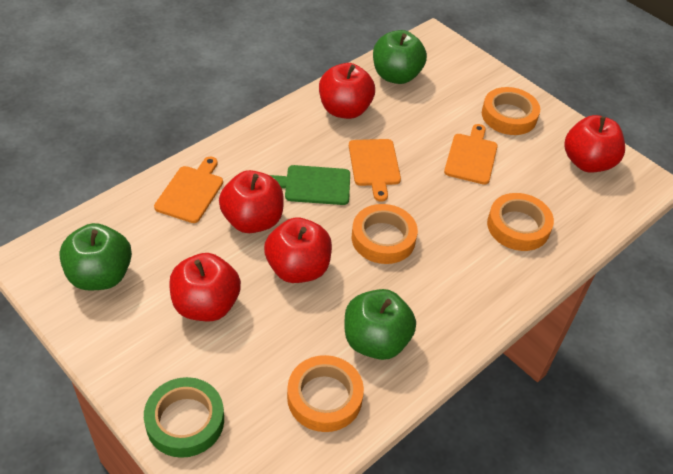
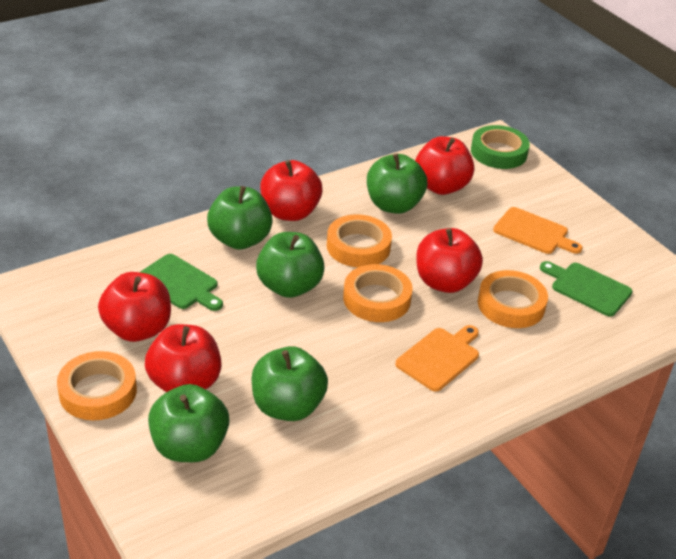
green apple: [59,223,132,291] [345,289,416,360] [373,30,427,84] = 3 -> [148,384,229,462] [207,186,273,250] [252,346,328,421] [256,232,325,298] [367,153,427,214] = 5
green cutting board: [269,165,350,205] = 1 -> [140,254,223,311] [540,261,633,317] = 2
orange cutting board: [154,157,223,223] [349,139,401,202] [444,124,498,185] = 3 -> [395,325,479,392] [493,207,583,254] = 2

